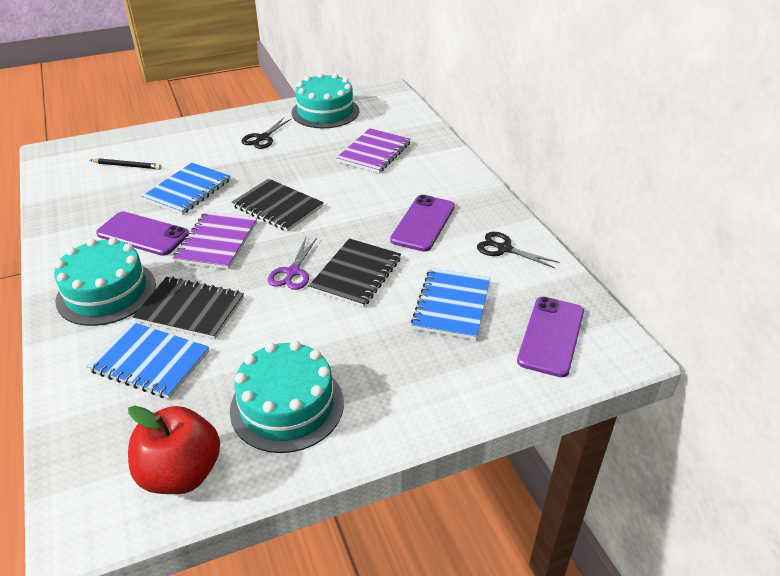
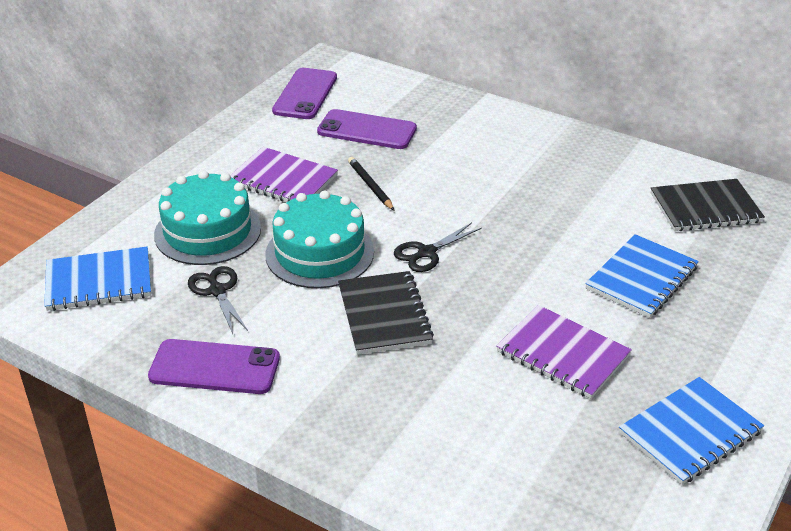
black notebook: [133,277,244,339] [232,179,323,232] [309,239,401,307] = 3 -> [338,271,434,354] [651,179,765,231] = 2
purple scissors: [268,238,317,290] = 1 -> none = 0
red apple: [128,406,220,494] = 1 -> none = 0
turquoise cake: [54,237,156,326] [230,341,344,453] [292,73,359,128] = 3 -> [154,170,261,265] [265,190,374,288] = 2

